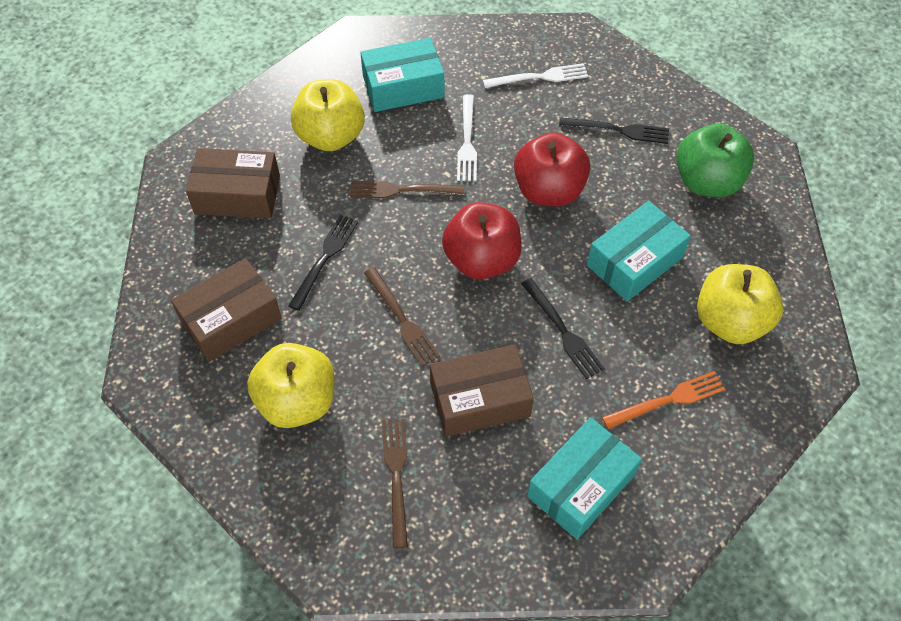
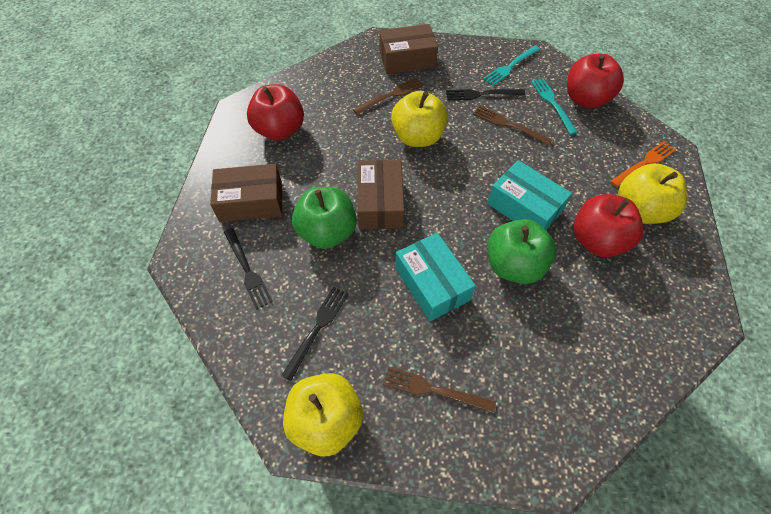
green apple: [676,123,754,197] = 1 -> [292,187,357,249] [488,219,556,284] = 2
red apple: [442,202,522,280] [514,132,590,206] = 2 -> [247,84,304,141] [567,54,624,108] [573,194,644,257] = 3
turquoise box: [360,38,445,112] [527,417,642,539] [587,201,691,302] = 3 -> [395,233,476,322] [487,160,572,230] = 2
turquoise fork: none = 0 -> [483,46,540,86] [531,78,578,135] = 2
white fork: [457,94,477,181] [483,63,588,88] = 2 -> none = 0

